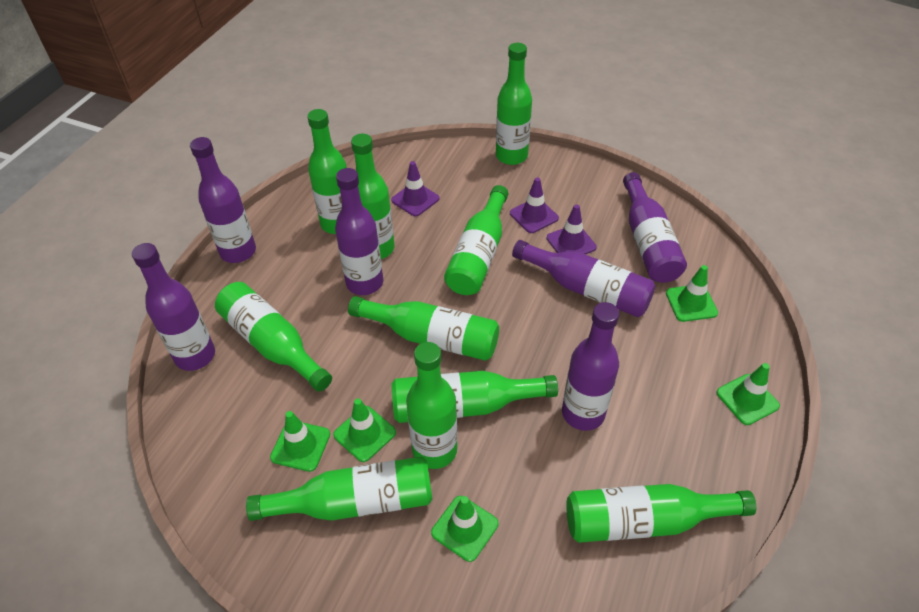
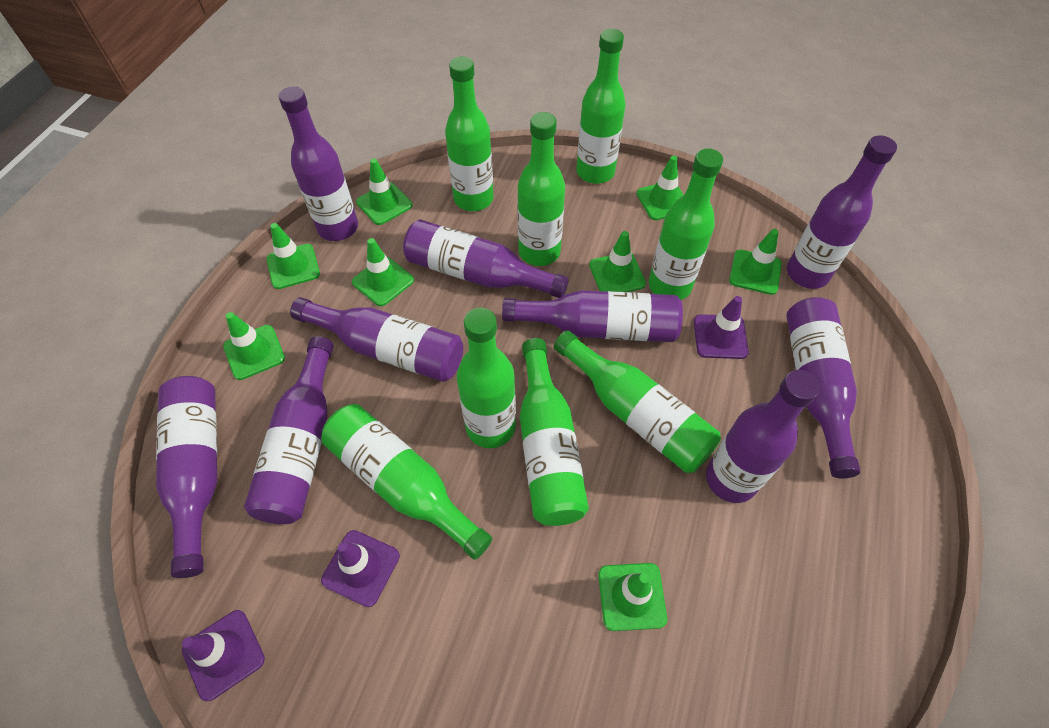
green bottle: [215,282,332,392] [246,456,432,521] [307,109,347,234] [348,296,499,361] [351,134,395,259] [391,371,558,423] [406,342,457,469] [444,185,508,295] [496,43,532,165] [566,484,757,543] = 10 -> [321,404,492,560] [445,56,494,211] [457,308,516,448] [517,112,565,266] [520,338,589,526] [554,330,721,473] [576,29,625,184] [649,148,723,300] = 8
green traffic cone: [270,411,330,472] [333,399,396,462] [431,496,499,562] [666,265,718,322] [717,363,780,425] = 5 -> [223,312,285,380] [266,223,320,289] [352,238,414,306] [356,159,412,225] [589,231,646,292] [598,563,667,631] [636,156,684,220] [729,229,782,295] = 8
purple bottle: [132,243,215,371] [190,137,256,263] [335,168,383,295] [512,240,655,317] [562,302,619,431] [623,172,687,283] = 6 -> [156,376,217,578] [244,336,334,524] [278,86,358,241] [290,297,463,382] [403,219,569,298] [502,290,683,342] [706,370,820,503] [786,297,861,478] [787,135,897,289] = 9

